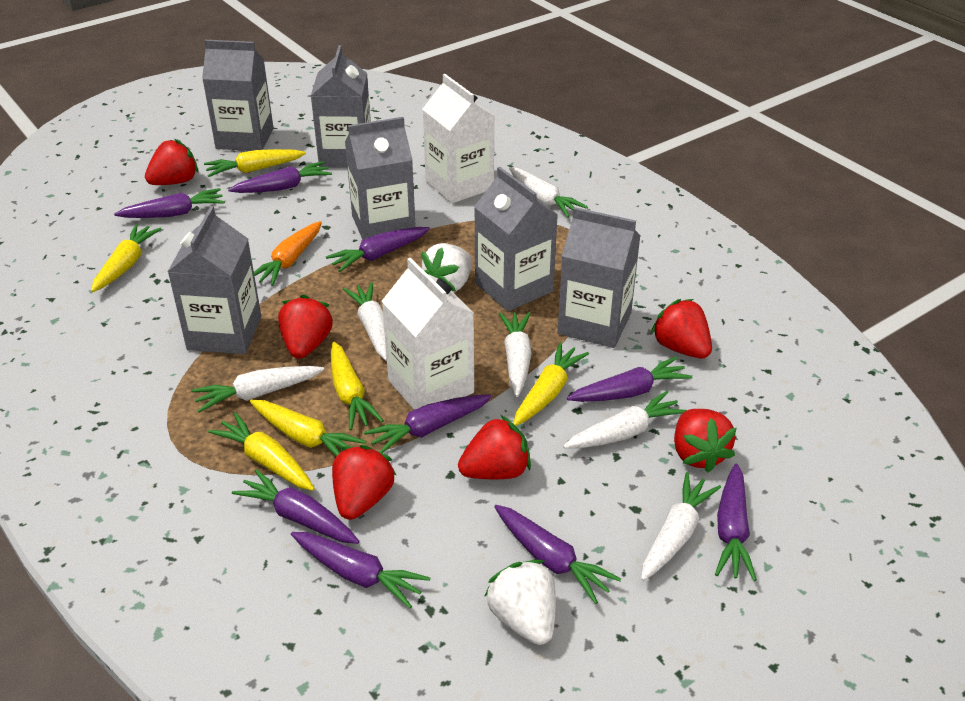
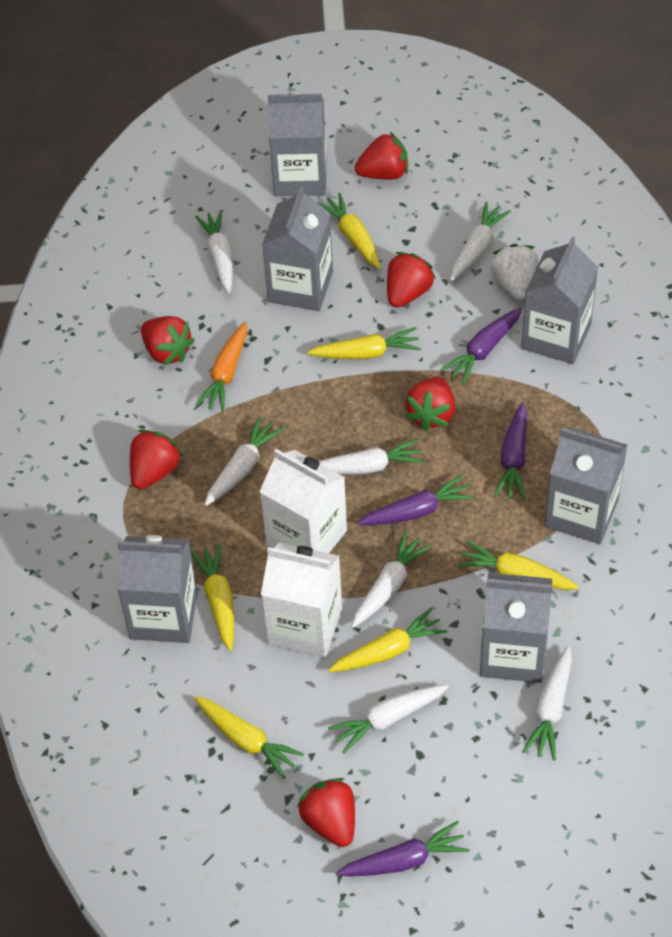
purple carrot: [114,188,225,218] [228,161,332,193] [232,469,359,544] [291,532,430,608] [326,227,430,272] [364,395,492,453] [494,505,621,604] [567,357,692,402] [715,463,757,581] = 9 -> [336,821,469,877] [357,475,474,525] [440,308,522,385] [494,402,527,500] = 4
white carrot: [192,366,324,413] [343,282,387,361] [499,312,532,397] [509,167,588,218] [563,391,687,449] [641,472,721,581] = 6 -> [195,210,233,294] [204,417,284,506] [319,439,424,474] [328,685,448,754] [351,531,432,628] [450,202,511,281] [522,646,572,761] = 7
white strawberry: [422,243,472,293] [484,560,556,645] = 2 -> [491,244,539,300] = 1

